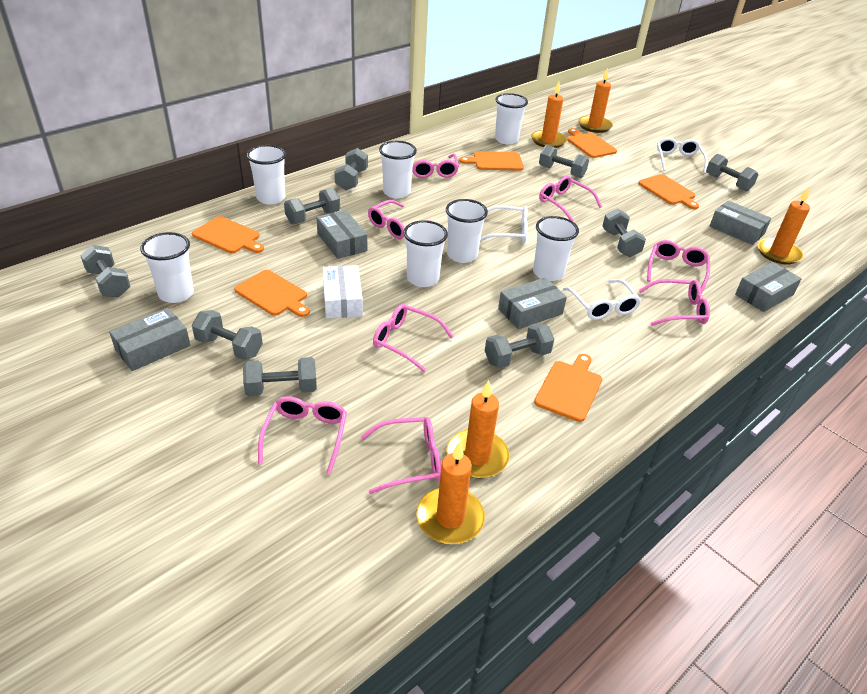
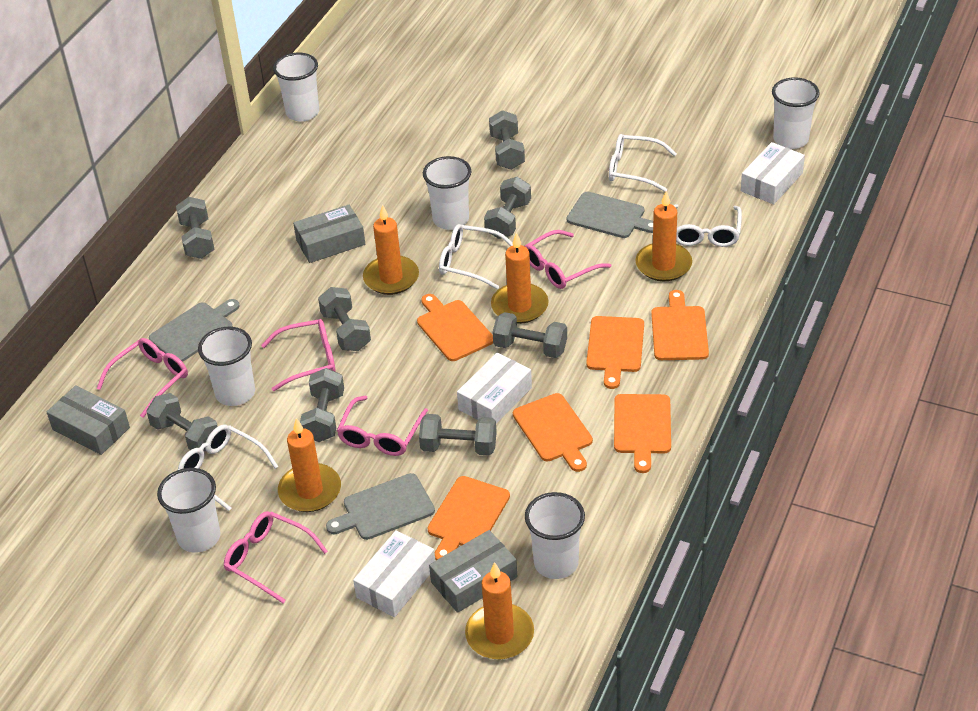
grey box: [109,308,190,371] [316,210,367,259] [498,278,567,329] [710,200,771,245] [735,262,802,312] = 5 -> [47,385,130,455] [293,205,365,263] [429,530,517,613] = 3
grey cutting board: none = 0 -> [149,299,240,362] [326,473,435,540] [567,192,653,238] = 3
grey dumbbell: [80,245,131,298] [192,310,263,360] [243,357,317,396] [284,188,340,224] [334,148,368,190] [485,323,554,368] [539,145,589,178] [602,208,646,257] [706,154,759,191] = 9 -> [146,393,218,451] [176,197,215,259] [300,368,344,442] [318,287,371,351] [419,414,497,456] [484,177,531,239] [489,110,525,170] [492,312,567,358] = 8
pink glasses: [258,396,347,474] [361,417,441,494] [368,200,430,239] [373,304,454,372] [412,154,459,178] [539,176,602,221] [639,279,710,326] [647,240,710,294] = 8 -> [97,338,188,418] [224,511,328,603] [261,319,335,391] [337,396,428,456] [525,230,611,289] = 5
white box: [323,265,363,318] = 1 -> [353,530,435,617] [457,353,532,424] [741,142,805,204] = 3
white cup: [140,232,194,303] [246,145,286,205] [379,141,417,199] [403,220,448,287] [446,199,488,263] [495,93,528,144] [533,216,579,281] = 7 -> [157,468,221,553] [198,327,255,406] [273,53,319,122] [423,156,472,230] [525,492,585,579] [772,77,820,149] = 6
white glasses: [480,205,528,243] [563,279,641,320] [657,137,708,174] = 3 -> [178,425,278,511] [439,224,513,289] [609,134,677,192] [673,204,742,247] = 4

